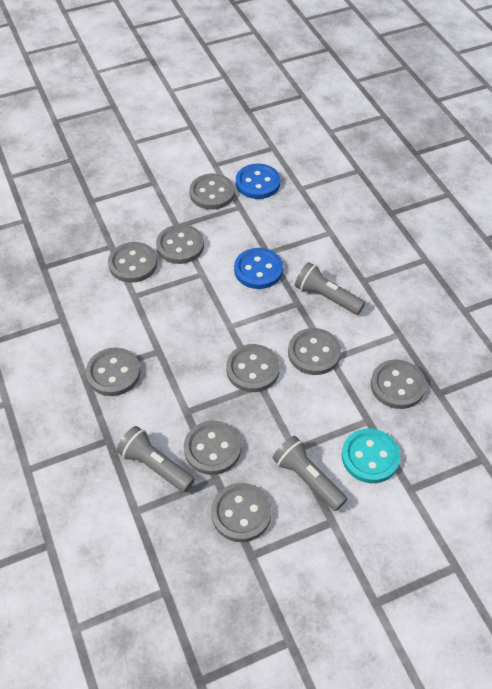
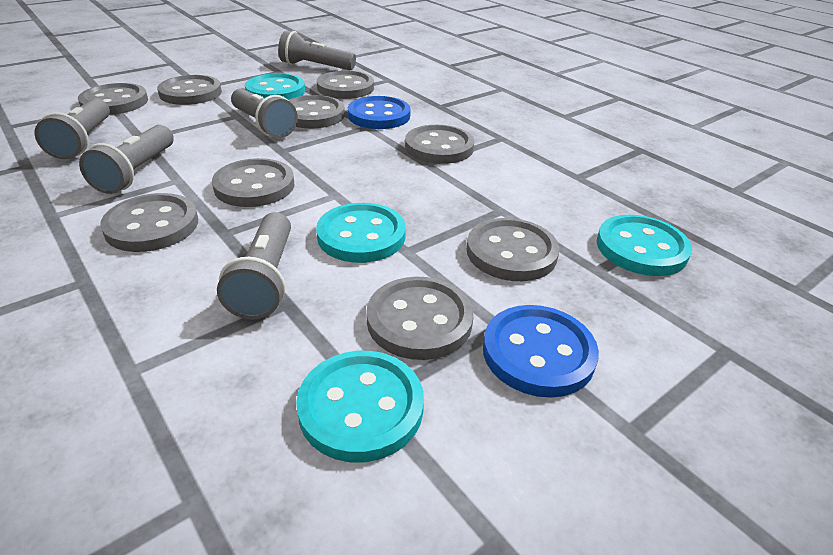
grey flashlight: [117,426,195,493] [272,436,347,511] [295,262,365,315] = 3 -> [34,98,110,159] [79,125,174,194] [217,212,291,319] [231,88,298,138] [278,31,356,70] = 5
turquoise button: [342,428,400,483] = 1 -> [245,73,305,100] [296,351,424,462] [316,203,406,263] [597,215,692,276] = 4

